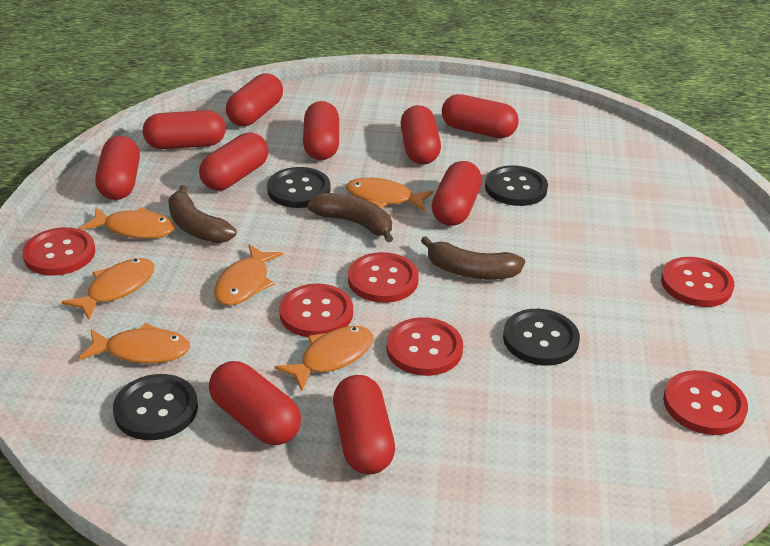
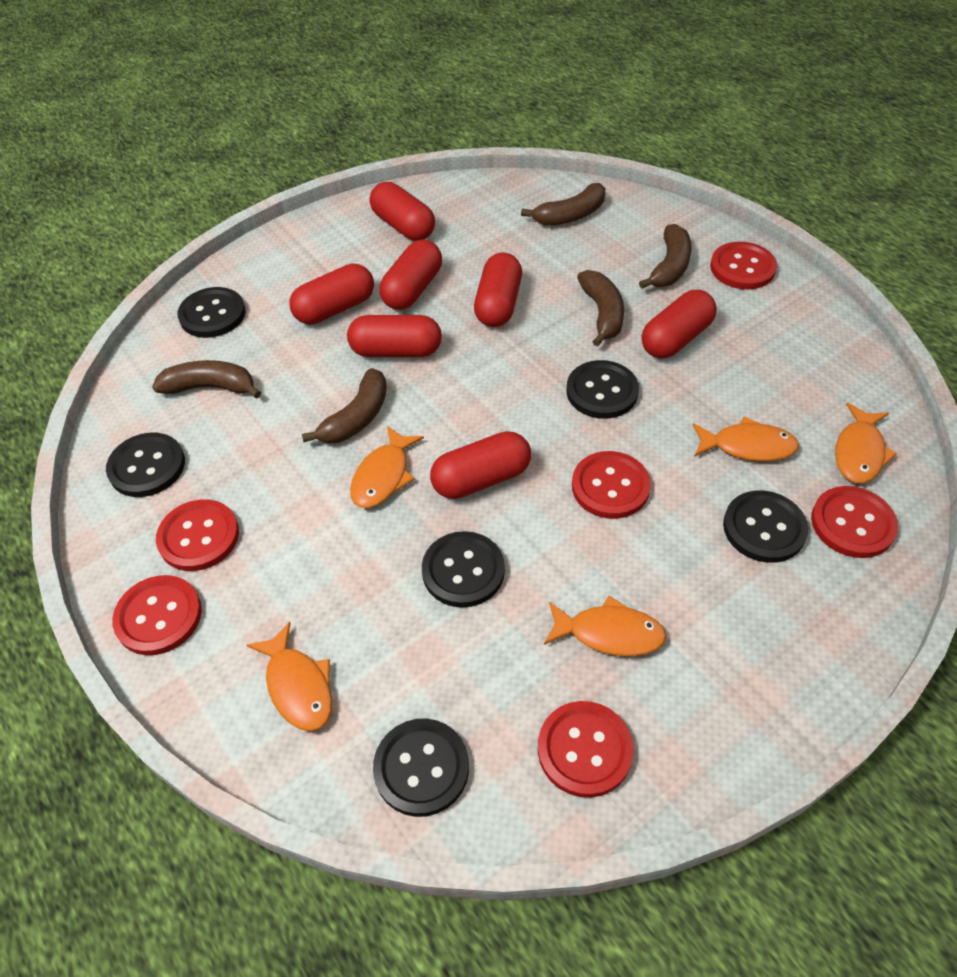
black button: [113,374,198,440] [267,167,331,208] [485,165,548,206] [503,309,580,366] = 4 -> [106,433,185,497] [178,287,246,338] [373,718,469,817] [422,531,505,607] [567,360,639,419] [723,490,808,563] = 6
brown banana: [168,185,236,243] [307,193,393,243] [421,236,525,279] = 3 -> [152,360,261,398] [302,368,387,443] [521,183,605,226] [577,270,624,347] [639,224,692,289] = 5
orange fish: [62,258,154,319] [79,323,190,363] [80,207,175,239] [214,244,283,305] [274,326,373,391] [346,177,434,212] = 6 -> [247,622,332,731] [350,426,424,508] [544,596,666,656] [693,416,799,461] [835,403,897,484] = 5
red capsule: [95,136,140,200] [143,110,226,149] [199,132,268,190] [209,361,301,445] [226,73,283,126] [303,101,339,160] [333,375,395,474] [400,105,441,165] [432,161,482,226] [442,94,519,138] = 10 -> [289,264,374,325] [347,315,442,357] [370,182,435,241] [379,239,442,310] [430,431,531,499] [474,253,522,327] [642,290,717,359] = 7

